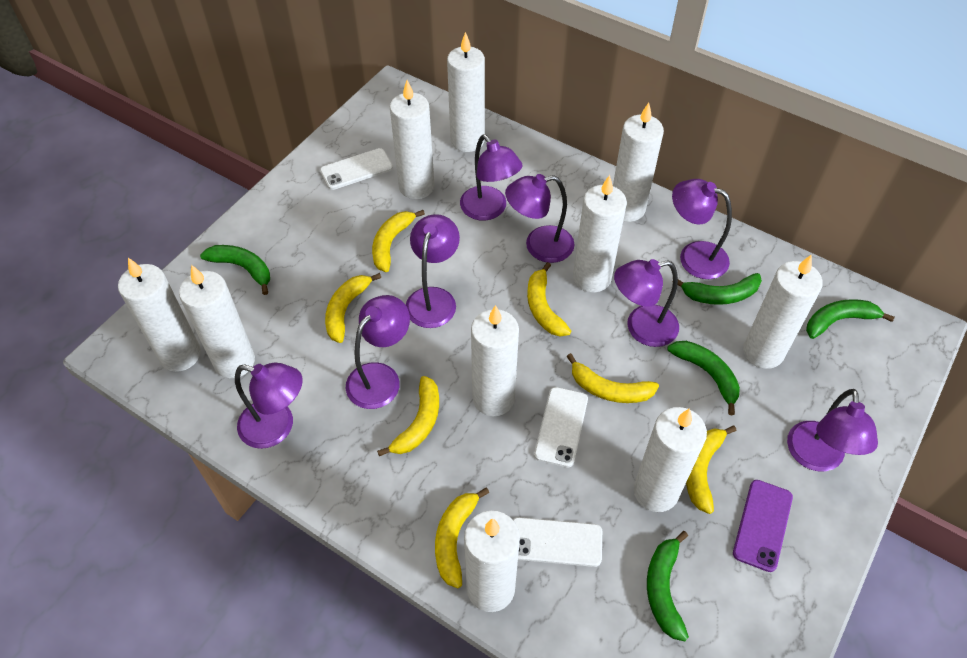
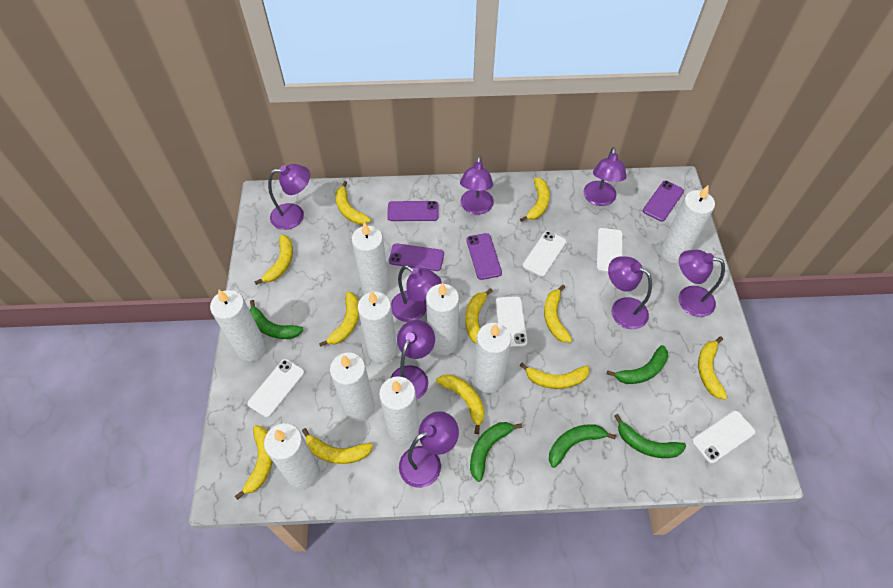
purple phone: [733,480,793,572] = 1 -> [387,201,438,221] [389,243,444,271] [466,233,502,280] [643,181,684,222] = 4
white candle: [118,258,201,372] [179,265,255,378] [390,80,434,199] [447,32,485,152] [464,511,520,612] [471,305,519,416] [573,175,627,292] [613,103,664,222] [634,407,707,512] [743,254,823,369] = 10 -> [210,289,266,361] [264,423,320,489] [330,353,375,422] [352,222,389,294] [358,291,397,363] [379,377,419,445] [426,283,459,355] [473,323,511,393] [660,185,715,264] = 9
white phone: [320,148,393,190] [513,517,602,567] [534,387,588,467] = 3 -> [247,359,305,418] [495,296,527,347] [523,231,567,277] [596,228,623,272] [692,410,755,464] = 5
yellow banana: [325,273,381,343] [372,210,425,272] [377,376,439,456] [435,488,489,588] [527,262,571,336] [567,353,659,403] [686,425,736,514] = 7 -> [235,425,273,500] [254,235,293,285] [302,428,373,464] [319,292,359,347] [335,181,371,225] [436,374,485,434] [465,288,492,344] [519,363,589,389] [520,178,550,222] [544,285,572,343] [698,337,727,400] = 11

